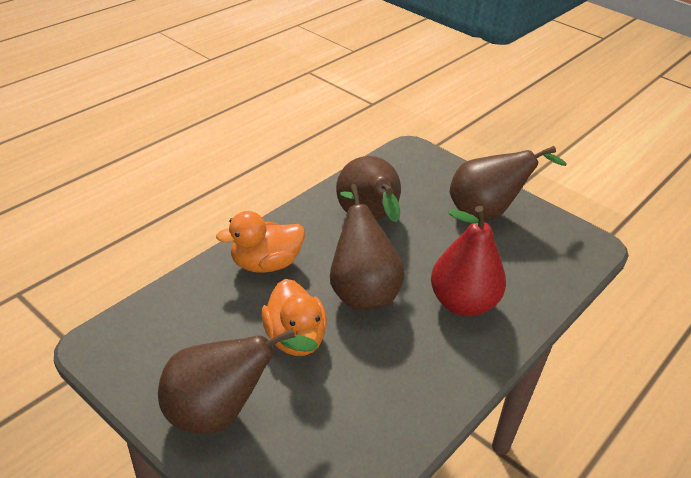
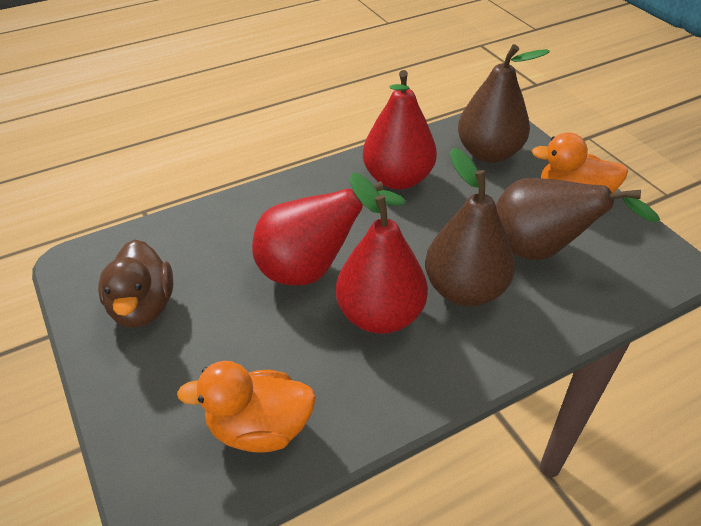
brown duck: none = 0 -> [98,239,173,328] = 1
brown pear: [158,329,319,434] [330,184,405,310] [336,156,401,222] [449,146,567,221] = 4 -> [425,148,515,306] [458,44,550,163] [496,178,660,260] = 3
red pear: [431,206,506,316] = 1 -> [252,181,406,285] [336,173,428,334] [363,70,437,190] = 3

